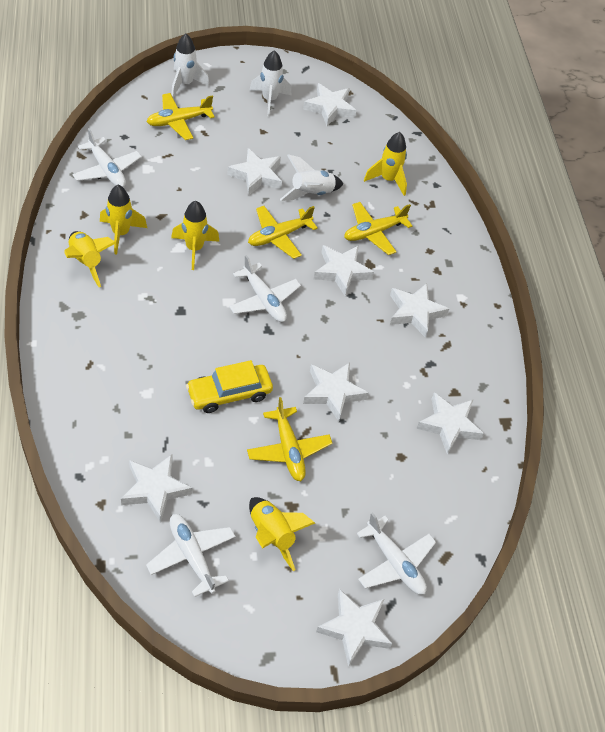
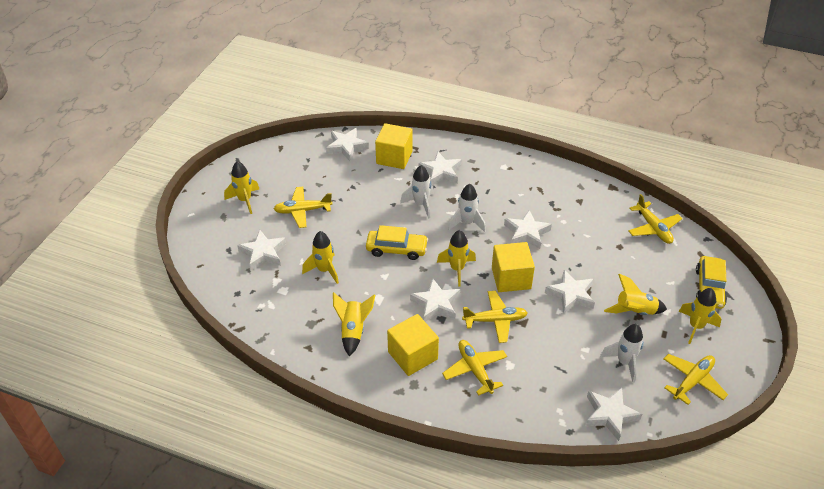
white plane: [72,128,142,187] [146,514,236,597] [229,255,301,322] [357,512,436,595] = 4 -> none = 0
white star: [121,455,192,522] [227,148,282,196] [303,83,356,126] [303,362,369,421] [313,245,374,296] [316,589,392,667] [390,283,449,338] [416,392,484,454] = 8 -> [237,230,286,271] [326,128,369,161] [410,278,460,322] [418,152,462,185] [504,210,552,249] [545,270,595,314] [585,387,642,441] = 7
yellow car: [186,360,273,413] = 1 -> [366,225,428,260] [696,256,727,309] = 2
yellow cube: none = 0 -> [375,123,413,169] [387,314,439,376] [492,242,535,292] = 3
yellow plane: [147,93,215,140] [247,397,333,481] [248,206,318,259] [344,202,412,255] = 4 -> [274,187,332,228] [442,340,507,396] [462,291,528,343] [628,194,682,244] [664,354,728,405] = 5
yellow rocket: [64,231,116,287] [100,185,147,254] [171,201,220,270] [249,497,315,571] [364,132,407,196] = 5 -> [224,161,260,214] [302,231,339,284] [333,292,375,357] [437,230,476,287] [604,274,667,315] [679,288,722,344] = 6

